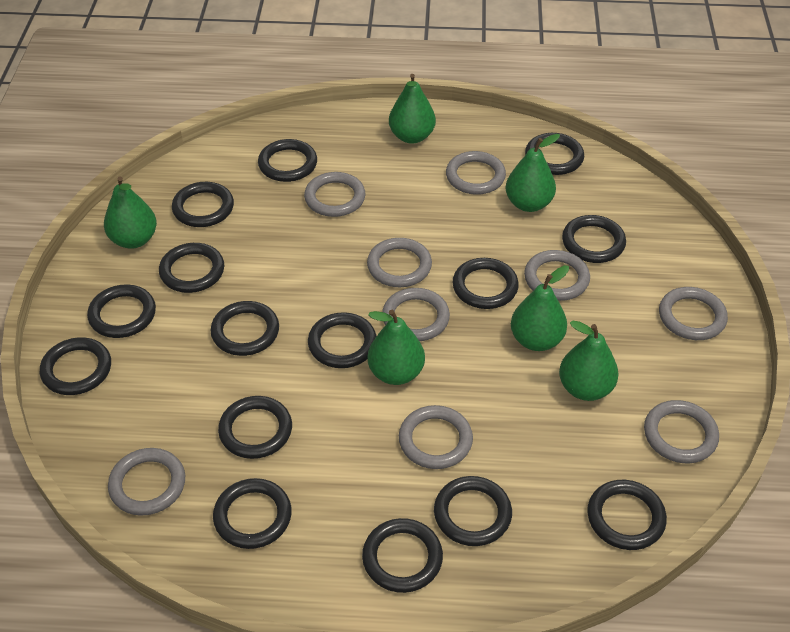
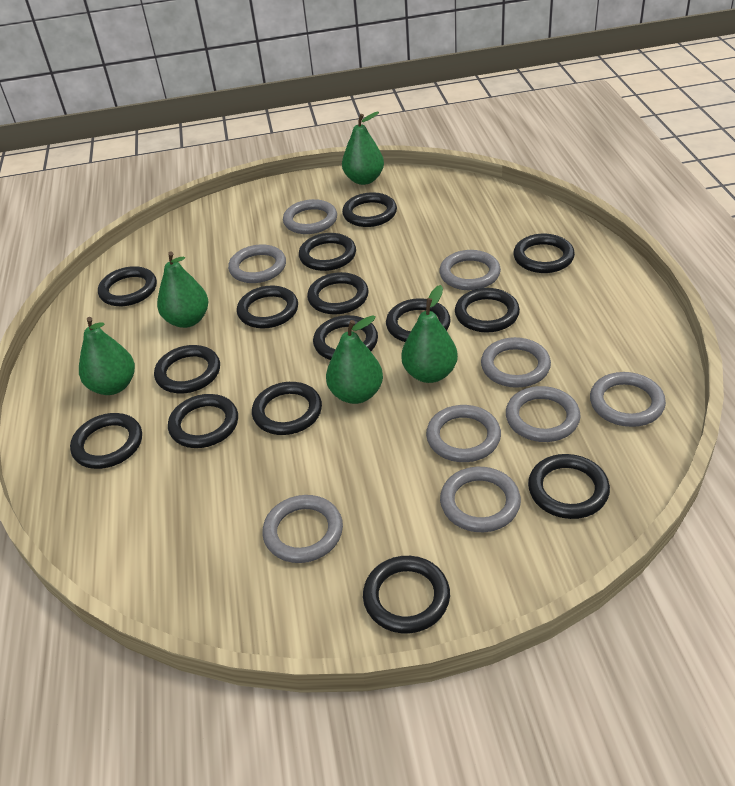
green pear: [104,176,157,249] [367,310,425,385] [389,74,436,144] [506,134,560,212] [511,265,569,351] [559,321,618,401] = 6 -> [79,317,135,395] [157,252,209,328] [326,315,383,404] [342,112,384,185] [401,285,458,383] = 5

